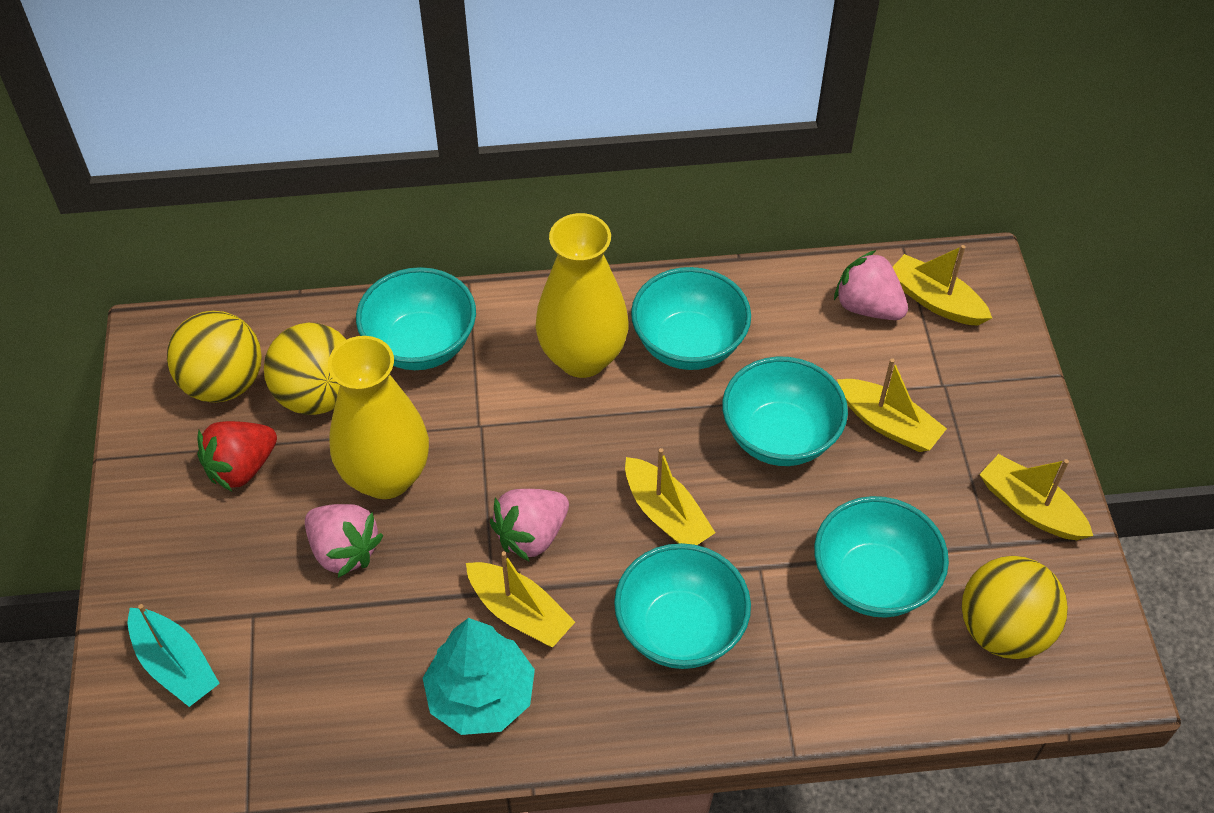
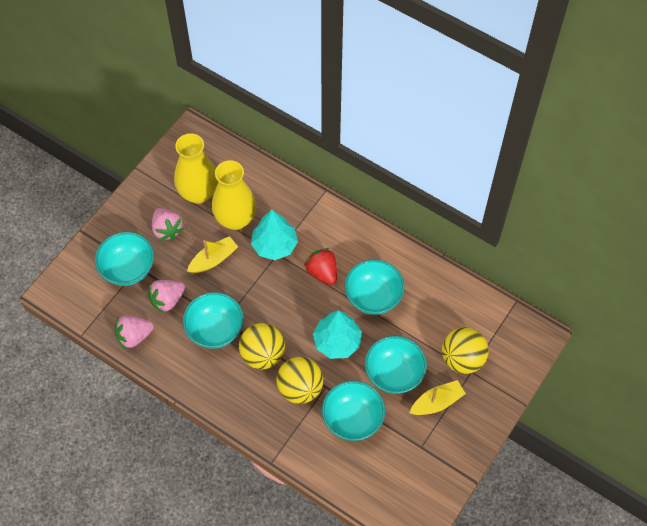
turquoise boat: [127,604,220,707] = 1 -> none = 0
turquoise tree: [423,618,535,735] = 1 -> [251,209,298,260] [313,310,362,359] = 2
yellow boat: [466,551,575,647] [625,448,715,545] [837,358,947,452] [893,245,992,326] [979,454,1093,540] = 5 -> [187,236,238,273] [410,380,466,415] = 2

